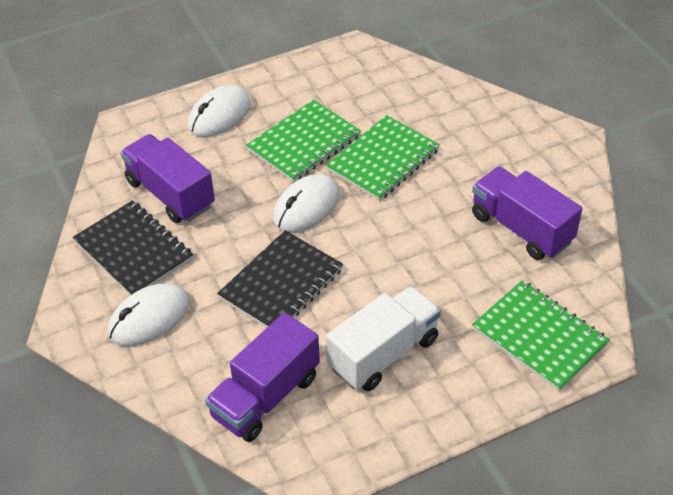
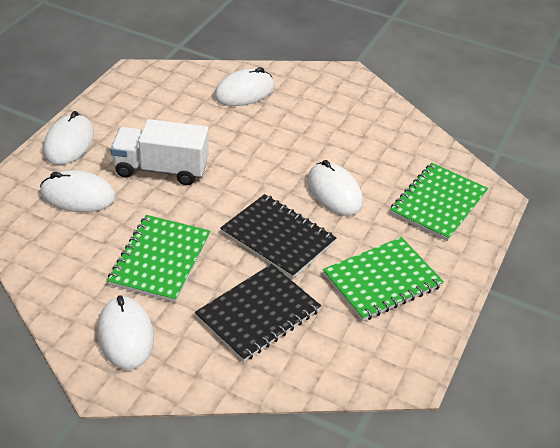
purple truck: [121,134,215,223] [205,313,320,442] [472,167,582,260] = 3 -> none = 0
white mouse: [108,283,189,346] [188,85,251,137] [273,174,339,233] = 3 -> [40,170,116,212] [43,111,94,165] [97,295,154,370] [214,67,274,106] [307,160,363,216] = 5

